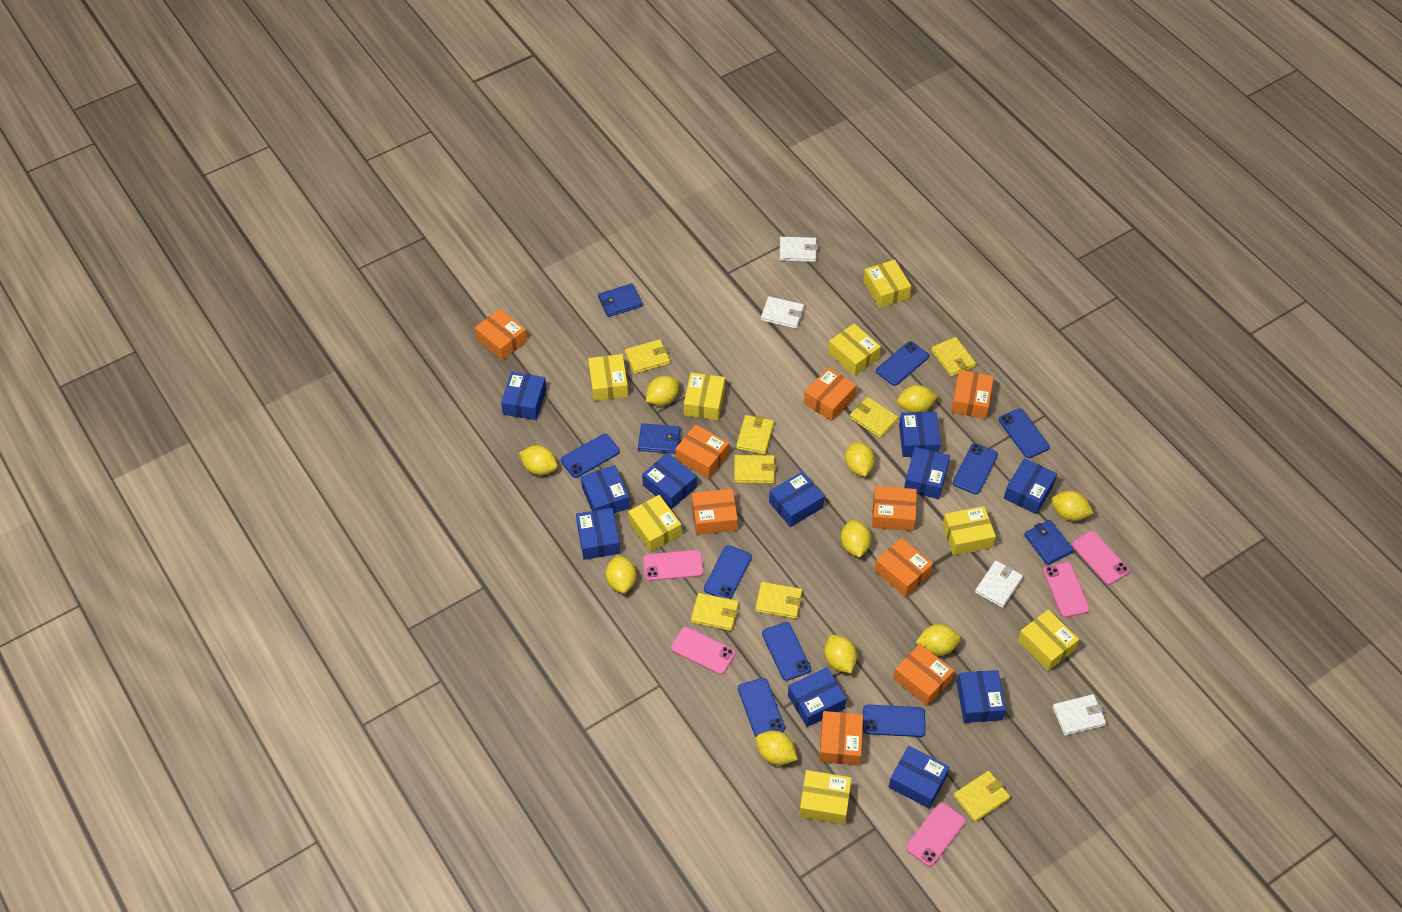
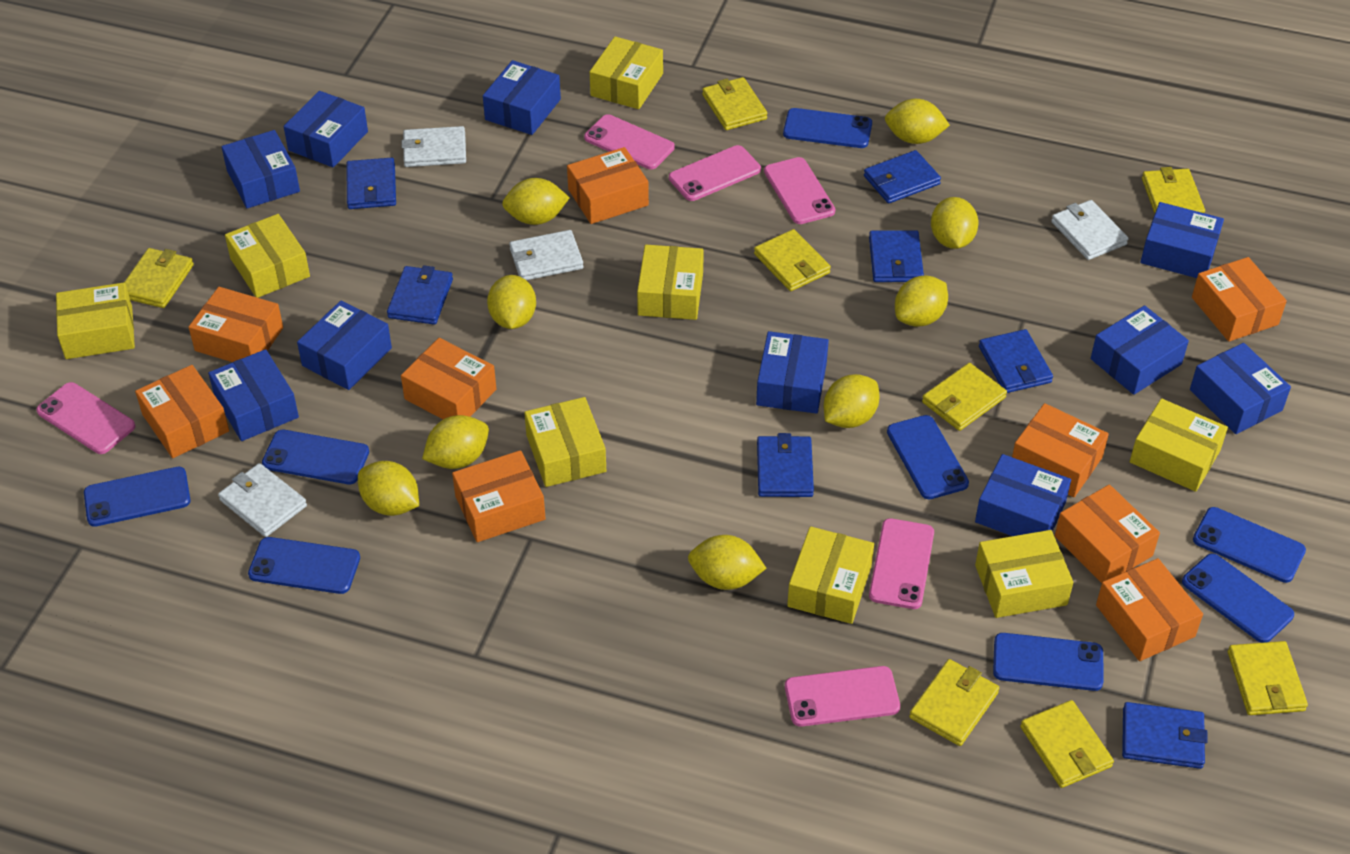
blue box: [501,372,547,420] [576,508,620,560] [581,465,630,514] [642,453,697,509] [769,471,824,527] [788,667,847,727] [889,746,950,809] [899,412,941,457] [904,447,950,499] [957,670,1006,723] [1004,458,1057,514] = 11 -> [208,349,299,441] [222,130,300,208] [284,91,368,168] [297,301,392,390] [483,60,561,135] [756,331,829,414] [975,454,1071,536] [1091,305,1189,395] [1141,202,1224,278] [1190,343,1291,434] = 10
blue wallet: [598,283,642,317] [638,423,680,454] [1024,520,1074,565] = 3 -> [346,158,396,209] [387,265,453,325] [757,433,814,497] [864,150,941,204] [869,230,924,282] [979,329,1053,393] [1122,702,1208,769] = 7
pink phone: [643,550,703,581] [671,627,735,675] [906,802,966,867] [1043,562,1090,618] [1072,531,1130,585] = 5 -> [36,382,135,454] [584,114,675,169] [669,145,761,201] [764,157,835,224] [785,666,900,727] [869,518,934,609] = 6
yellow lemon: [519,445,558,475] [606,555,636,593] [646,375,679,406] [756,731,798,765] [824,635,857,673] [841,520,871,557] [845,441,875,477] [897,385,938,412] [916,624,961,656] [1051,491,1093,521] = 10 -> [358,461,419,516] [422,415,489,469] [487,275,536,329] [502,178,570,225] [688,535,766,590] [824,374,880,428] [885,99,950,144] [895,275,948,327] [931,197,979,249] = 9

